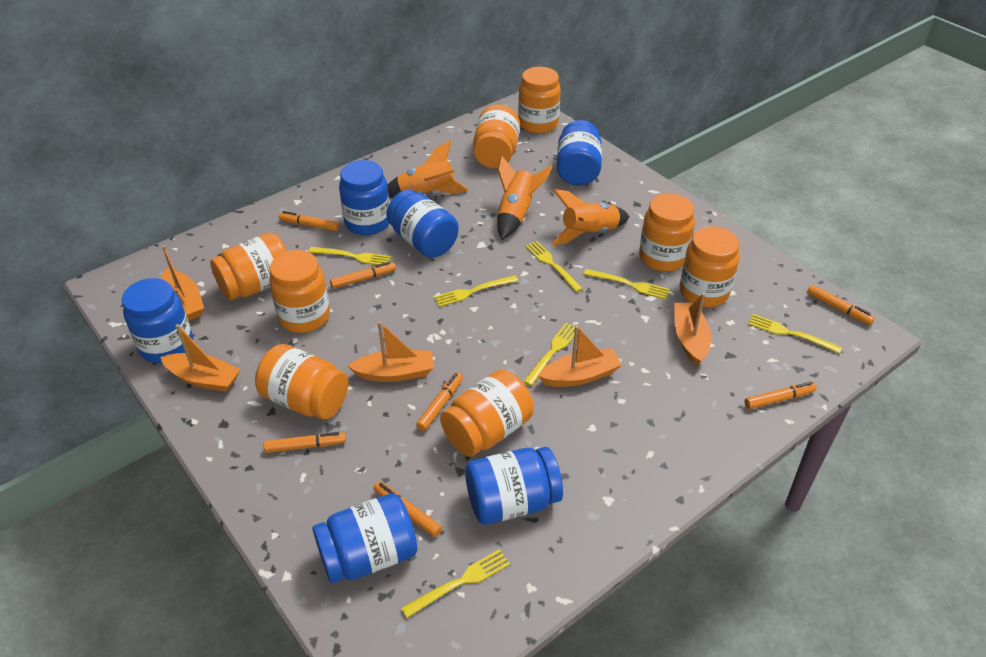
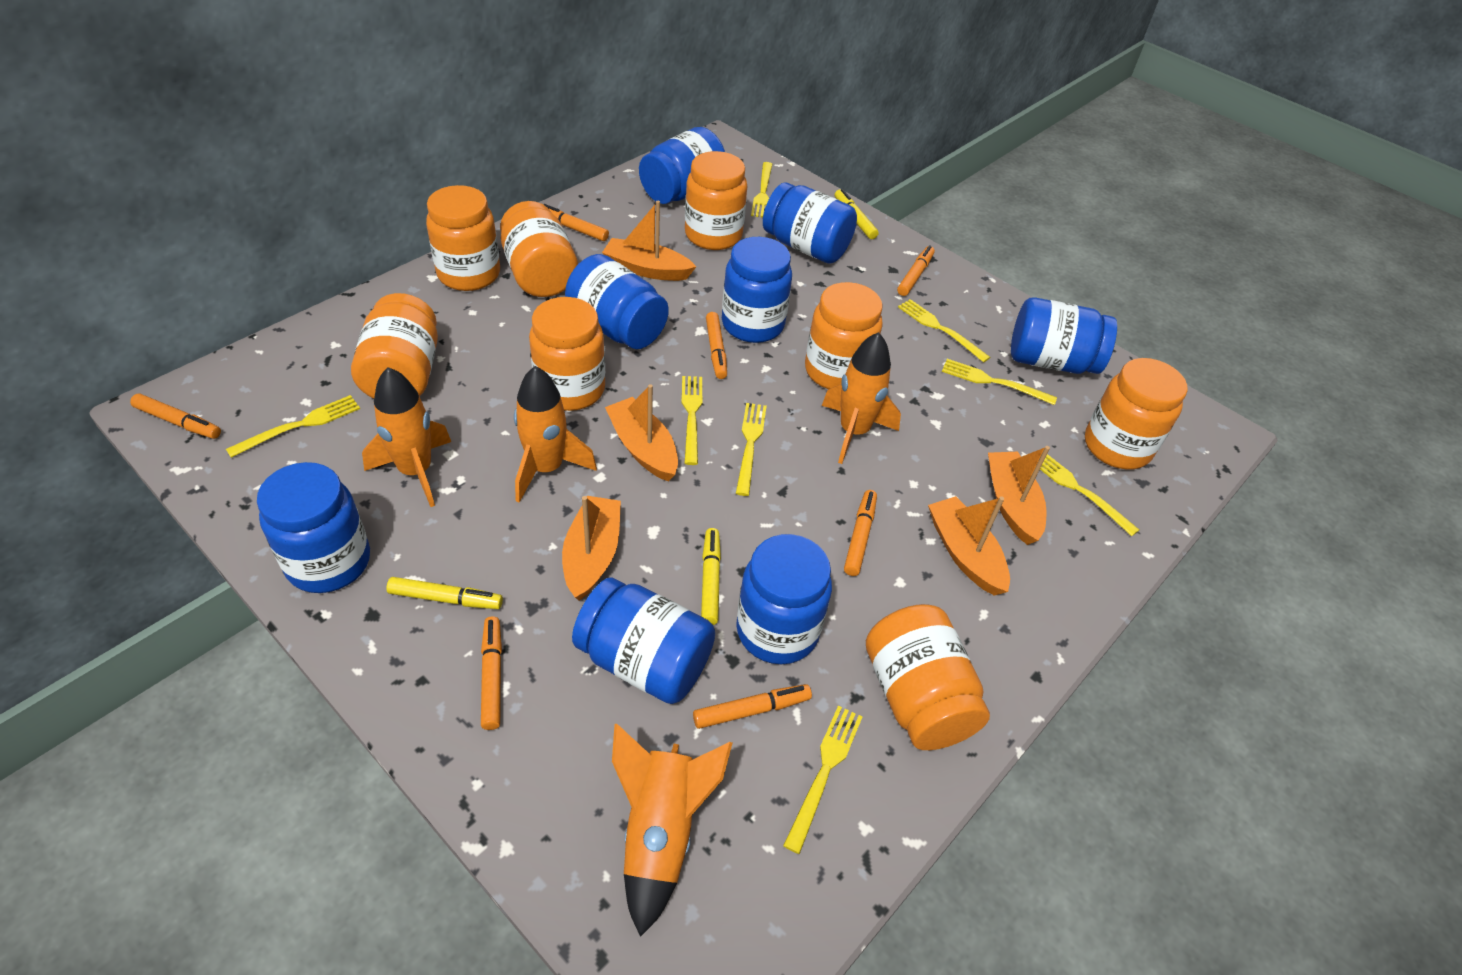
blue jar: [122,278,193,363] [313,493,417,584] [339,160,389,235] [386,190,459,258] [465,447,563,525] [557,120,602,185] = 6 -> [257,462,370,593] [565,254,669,349] [572,577,715,704] [639,127,725,204] [722,237,792,343] [736,534,832,664] [763,182,857,264] [1011,297,1117,374] = 8
orange rocket: [387,140,469,198] [497,156,552,240] [552,189,629,246] = 3 -> [362,367,451,507] [514,366,597,503] [612,724,732,937] [822,332,901,464] = 4
yellow fork: [308,247,391,265] [401,549,510,618] [434,275,518,307] [523,323,579,386] [525,241,583,292] [584,269,670,299] [748,314,842,354] = 7 -> [226,395,360,458] [682,376,702,465] [736,403,767,496] [751,162,772,218] [783,706,863,854] [898,299,990,363] [942,359,1057,405] [1040,454,1139,536] = 8
yellow marker: none = 0 -> [387,577,503,609] [701,528,721,625] [835,189,879,239] = 3

